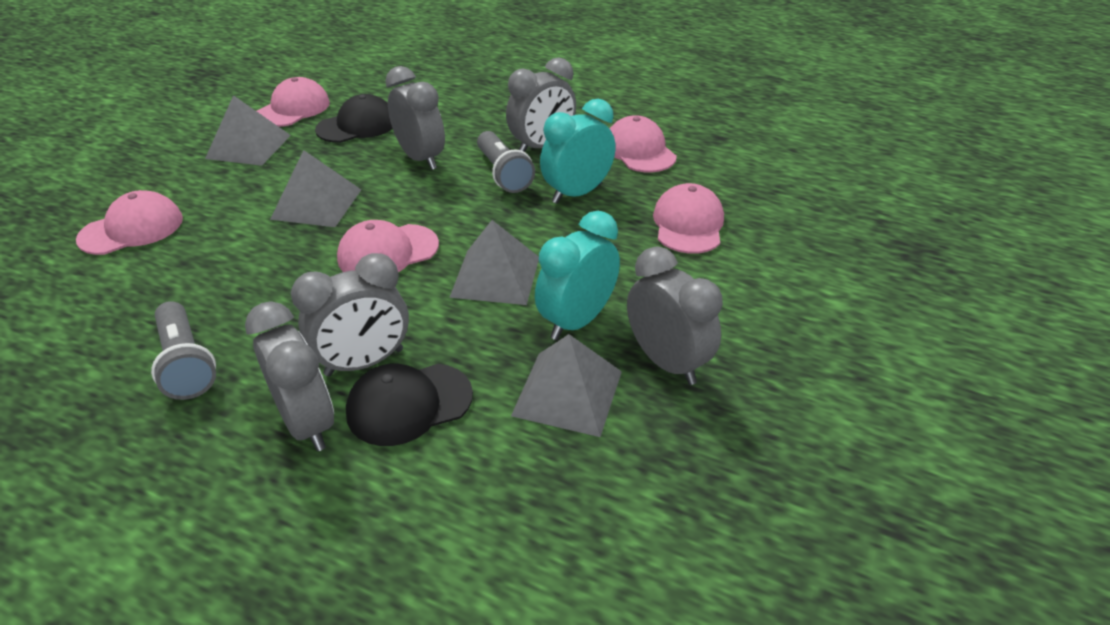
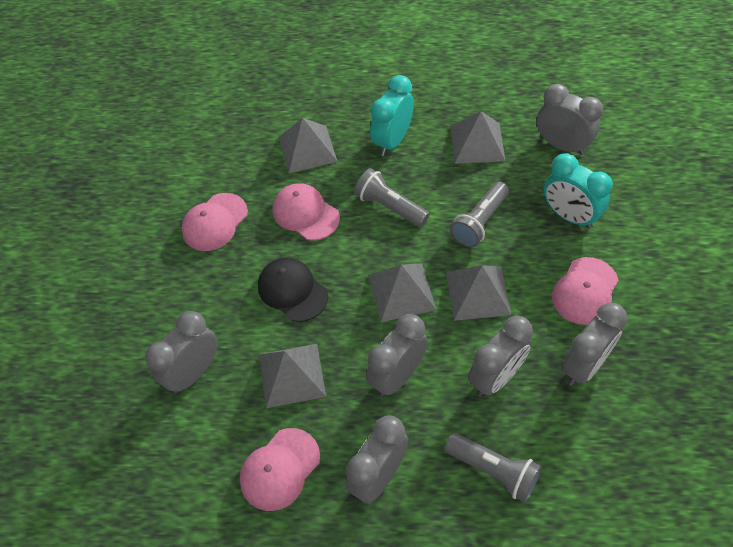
black cap: [315,94,393,143] [346,364,473,446] = 2 -> [258,257,328,322] = 1
grey clock: [245,301,334,451] [291,253,409,376] [386,66,445,170] [506,58,576,152] [627,246,723,385] = 5 -> [146,311,217,394] [346,415,408,503] [366,314,428,397] [468,316,533,397] [537,84,603,155] [562,303,627,386] = 6
grey flashlight: [151,301,216,400] [477,131,535,193] = 2 -> [354,168,429,227] [445,433,542,503] [450,182,509,247] = 3
grey pyramid: [205,95,291,166] [270,150,361,227] [449,220,539,305] [511,334,622,437] = 4 -> [259,344,326,408] [279,118,338,173] [368,263,436,322] [446,265,511,321] [450,111,505,164] = 5
pink cap: [76,190,183,255] [257,77,330,127] [337,220,439,272] [609,115,677,172] [653,183,724,254] = 5 -> [182,193,248,251] [240,428,320,511] [273,183,340,241] [552,257,618,325] = 4

